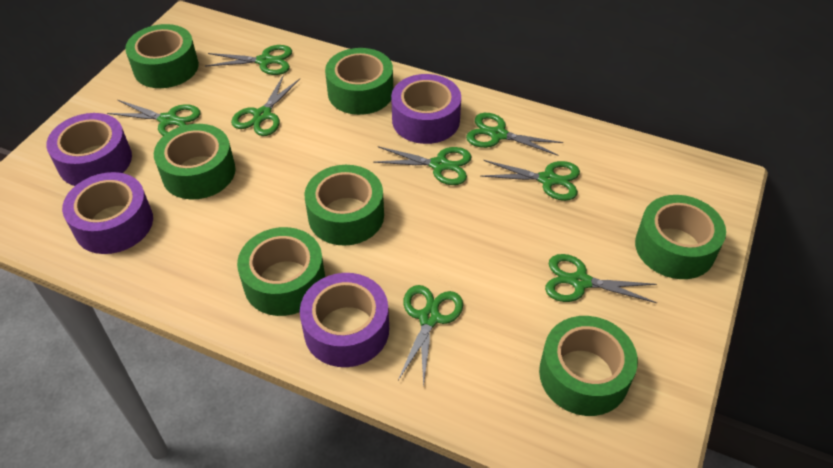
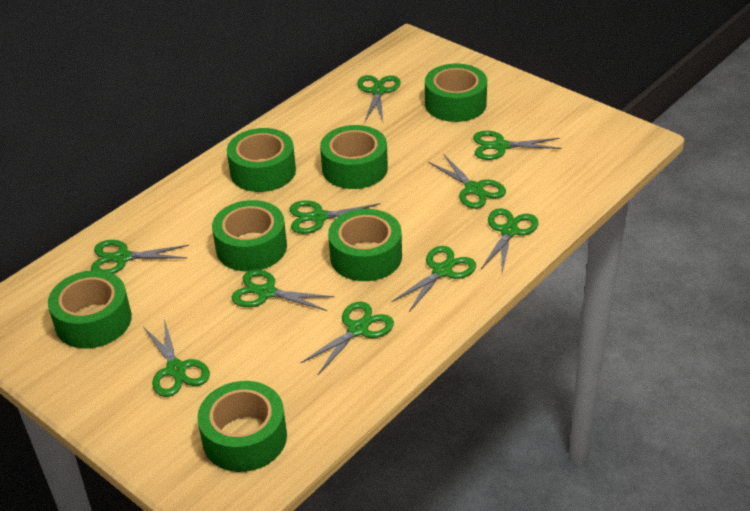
green scissors: [107,100,200,136] [206,45,292,75] [231,75,300,136] [373,146,472,185] [398,285,463,388] [466,113,563,156] [480,160,580,201] [545,254,657,303] = 8 -> [91,240,189,274] [144,319,210,397] [232,269,335,311] [289,200,381,234] [301,301,394,375] [357,75,401,122] [391,246,476,312] [428,154,506,209] [473,131,562,160] [481,208,539,272] = 10
purple tape: [46,113,132,186] [62,172,153,254] [300,273,389,367] [391,74,461,144] = 4 -> none = 0

